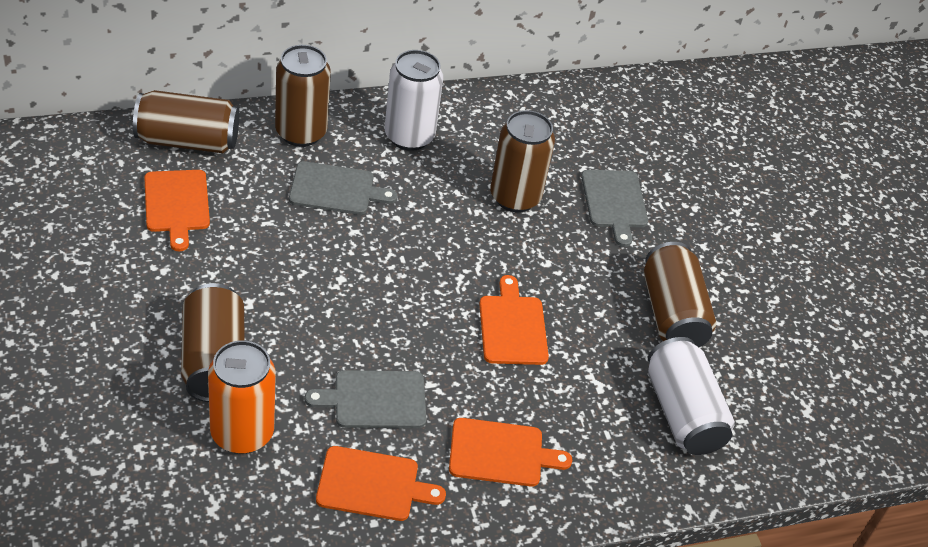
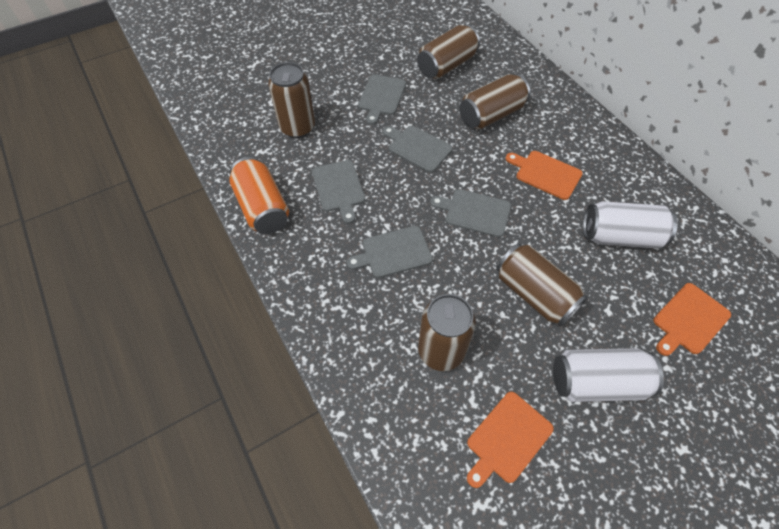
grey cutting board: [289,161,398,215] [305,370,426,428] [581,170,648,247] = 3 -> [312,160,365,224] [347,226,433,278] [358,74,406,125] [383,126,453,173] [430,189,511,237] = 5
orange cutting board: [144,170,210,251] [316,446,446,521] [449,418,572,487] [479,275,549,365] = 4 -> [467,392,554,488] [505,151,583,200] [654,283,731,356] = 3

